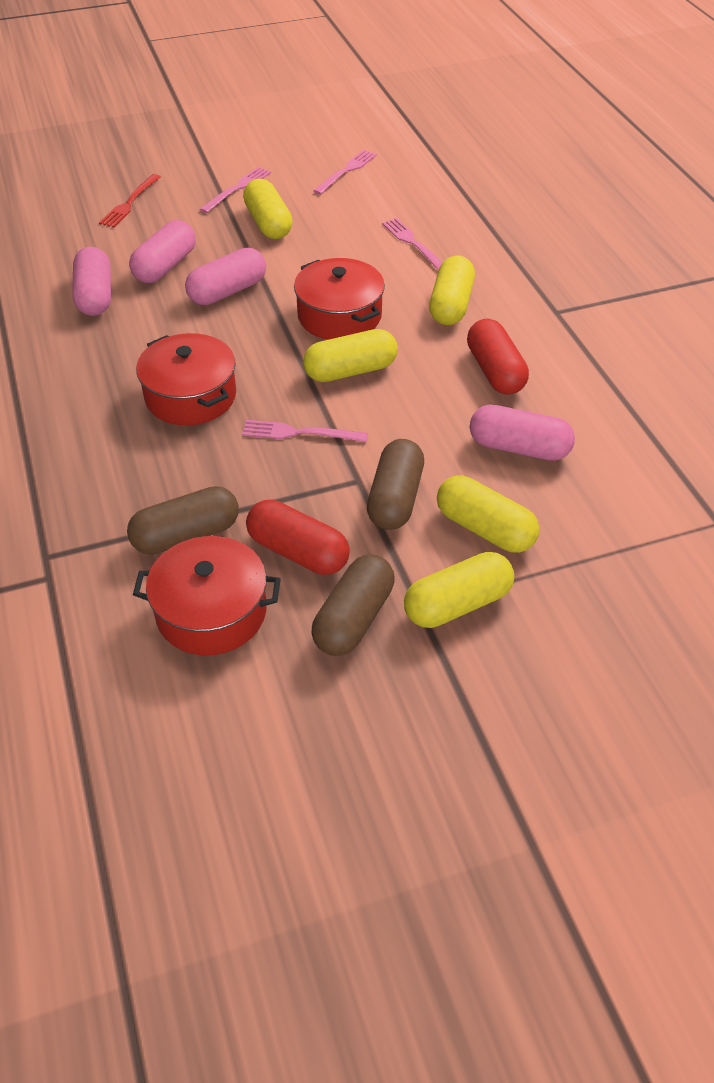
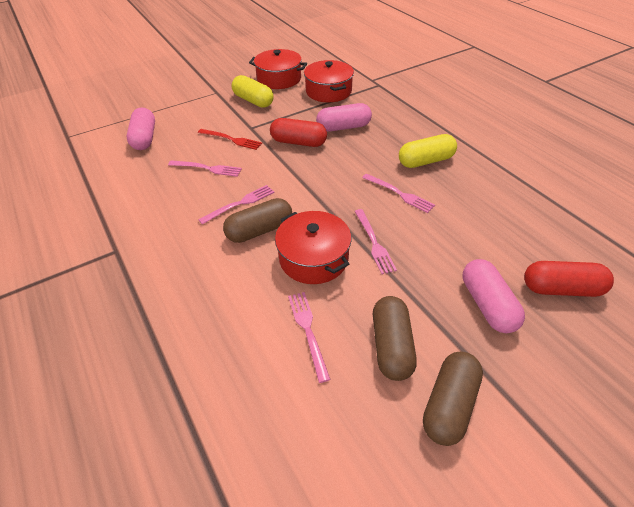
pink capsule: [72,247,111,316] [129,220,196,283] [185,248,266,305] [470,405,575,461] = 4 -> [127,108,155,150] [316,103,372,132] [463,259,525,333] = 3
pink fork: [200,167,271,213] [242,420,368,442] [313,150,377,194] [382,218,442,271] = 4 -> [168,160,242,177] [198,185,274,224] [288,292,331,383] [355,209,397,274] [362,174,435,213] = 5
yellow capsule: [243,179,293,239] [303,329,398,382] [404,552,515,628] [429,256,475,325] [437,475,539,553] = 5 -> [232,75,273,108] [399,134,457,168] = 2

